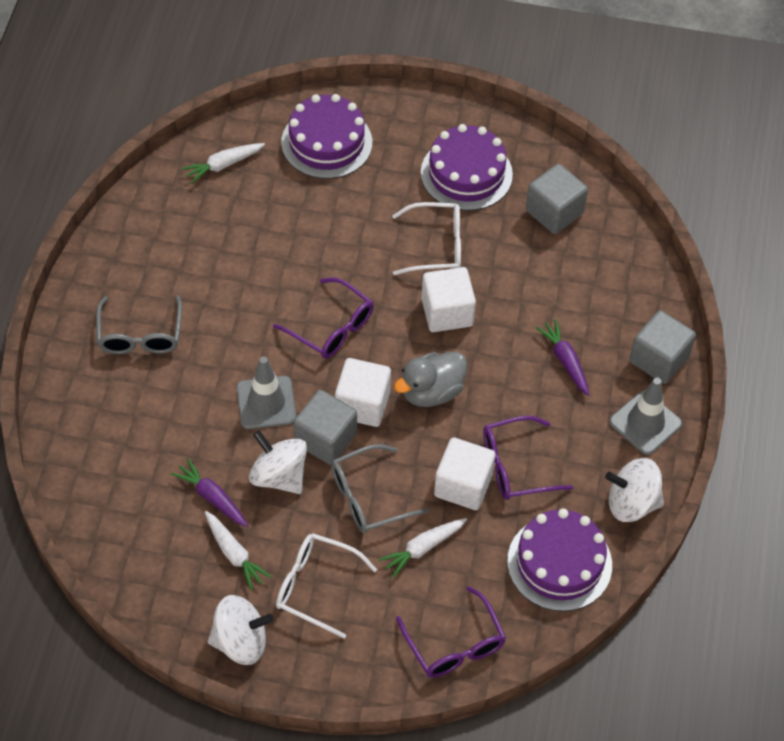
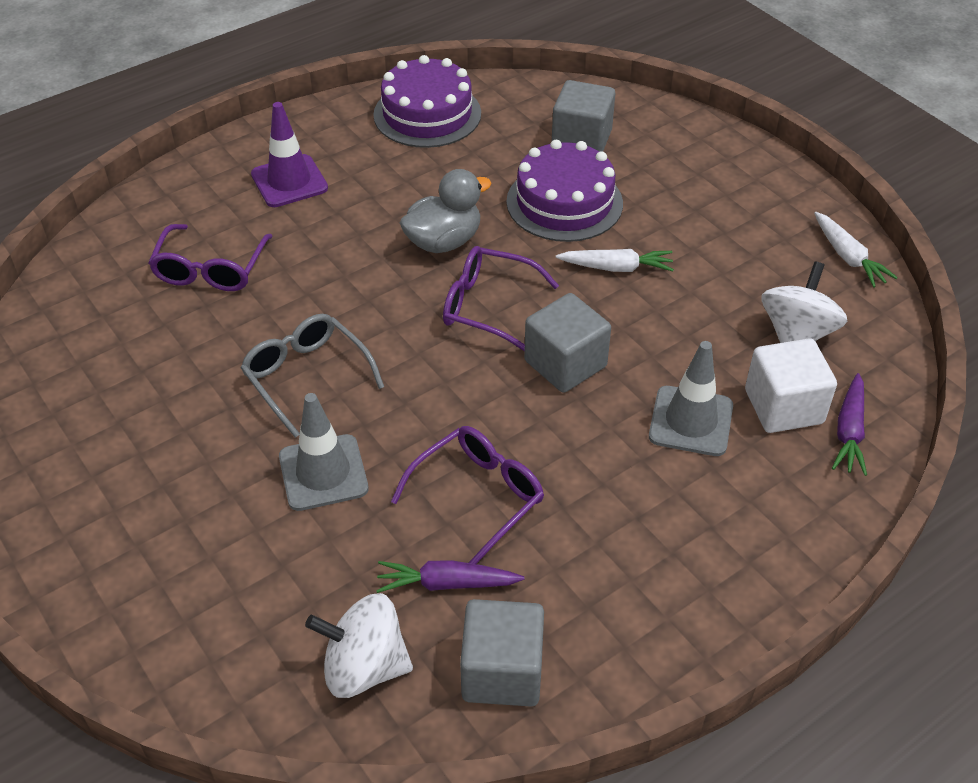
grey glasses: [96,295,182,354] [331,444,429,533] = 2 -> [241,314,384,438] = 1
purple cake: [281,94,372,179] [421,124,513,211] [507,508,612,611] = 3 -> [373,55,481,148] [506,140,623,242] = 2
purple traffic cone: none = 0 -> [251,102,328,207] = 1
white carrot: [181,143,265,184] [205,511,272,591] [379,518,467,578] = 3 -> [556,249,674,272] [814,212,898,288] = 2
white cube: [335,358,391,427] [421,267,476,332] [434,437,495,510] = 3 -> [745,338,837,433] = 1
white glasses: [276,533,377,639] [392,202,461,275] = 2 -> none = 0
white spinning top: [208,595,273,665] [249,430,307,494] [605,458,664,522] = 3 -> [305,593,413,698] [761,262,847,343] = 2

